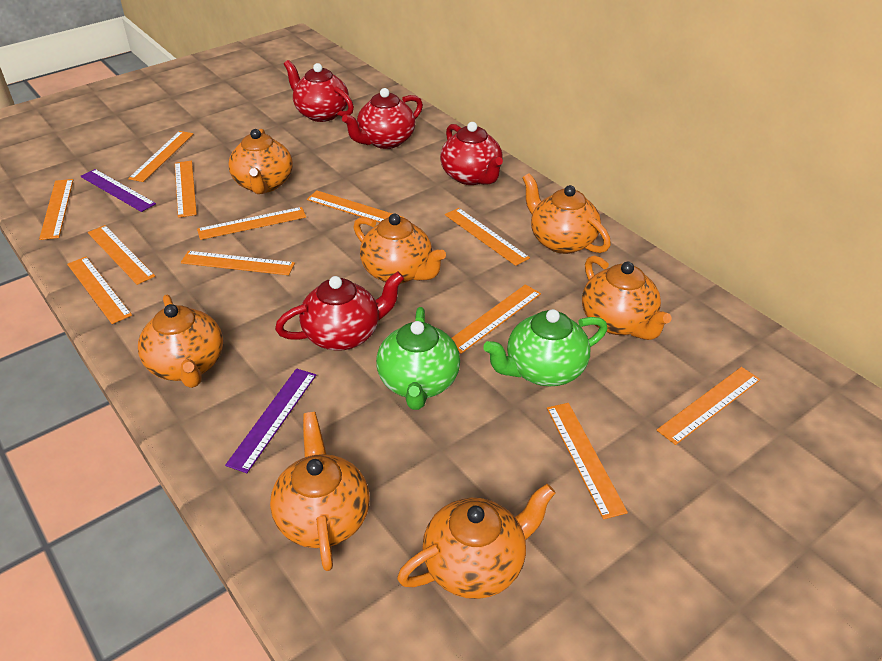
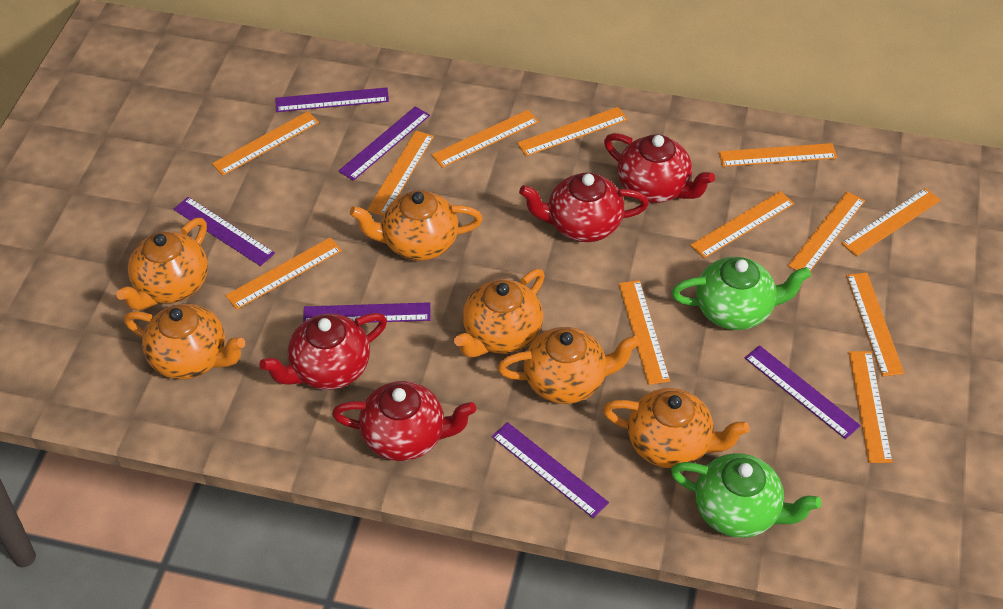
orange teapot: [138,295,223,388] [229,129,293,194] [270,412,370,571] [353,214,446,284] [397,484,556,599] [523,173,611,254] [582,255,672,340] = 7 -> [116,218,208,311] [124,304,245,379] [350,190,483,261] [454,269,545,358] [498,327,640,404] [603,388,749,468] = 6
purple ruler: [80,169,156,212] [225,368,316,473] = 2 -> [174,197,275,266] [275,87,389,112] [303,302,431,323] [338,106,430,181] [492,422,609,518] [745,345,861,439] = 6

